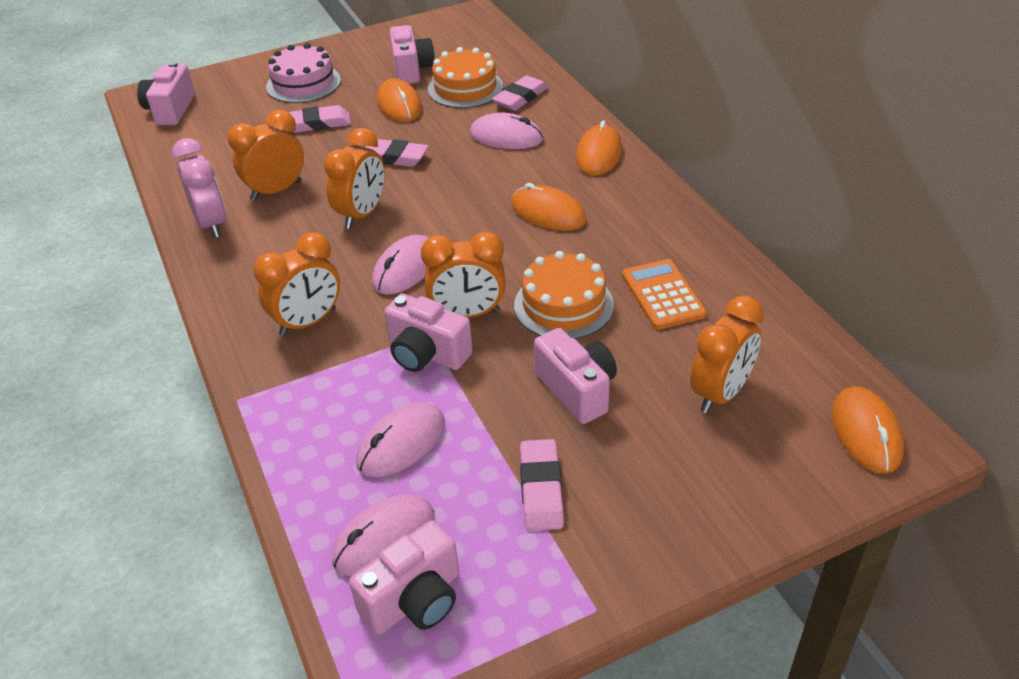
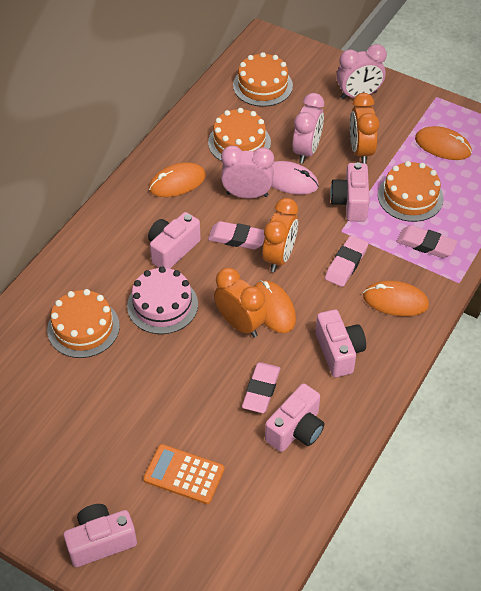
orange cake: [428,47,503,108] [514,251,614,339] = 2 -> [47,289,120,358] [208,108,271,161] [233,52,293,107] [378,161,444,222] = 4
orange clock: [228,109,304,201] [254,232,340,336] [324,128,385,229] [421,231,506,318] [690,295,764,414] = 5 -> [214,268,267,337] [262,198,298,272] [350,93,379,164] = 3
pink clock: [172,138,226,238] = 1 -> [221,145,274,198] [292,93,324,164] [337,44,387,99] = 3
pink mouse: [332,494,435,576] [356,402,445,477] [372,235,429,295] [470,113,543,149] = 4 -> [271,161,319,195] = 1

